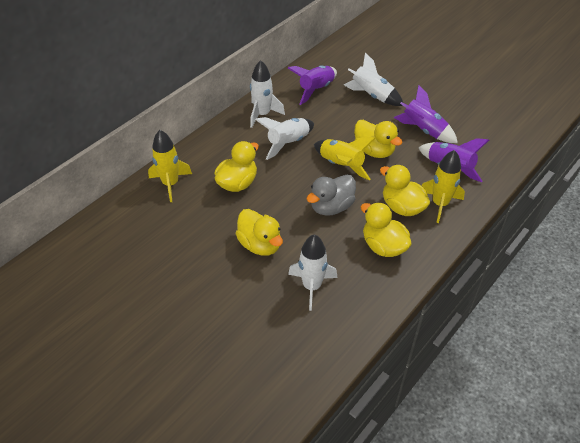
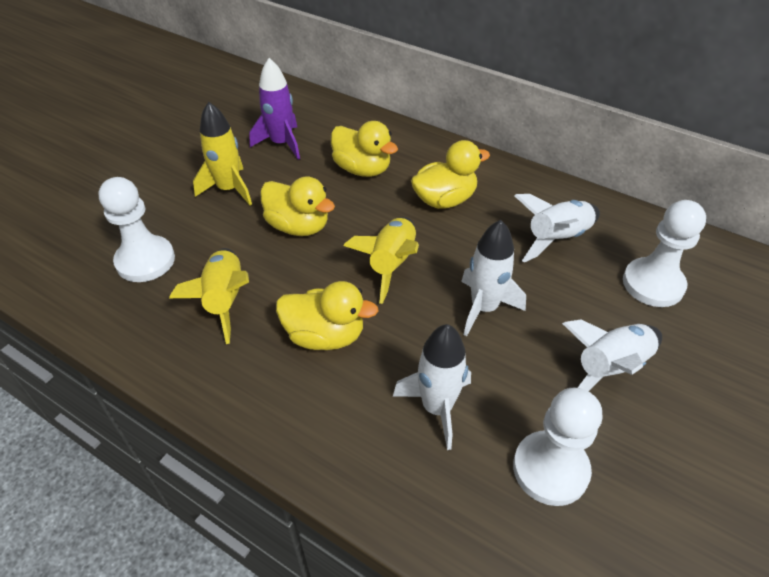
grey duck: [307,174,356,216] = 1 -> none = 0
purple rocket: [288,65,337,105] [394,85,458,143] [418,138,489,182] = 3 -> [249,58,300,160] = 1
white pawn: none = 0 -> [98,177,175,282] [513,388,602,506] [623,200,706,307] = 3
yellow duck: [214,141,259,192] [235,209,283,256] [354,120,403,158] [361,202,412,257] [380,165,430,216] = 5 -> [260,176,335,236] [276,281,378,350] [331,121,398,177] [411,140,490,209] = 4

